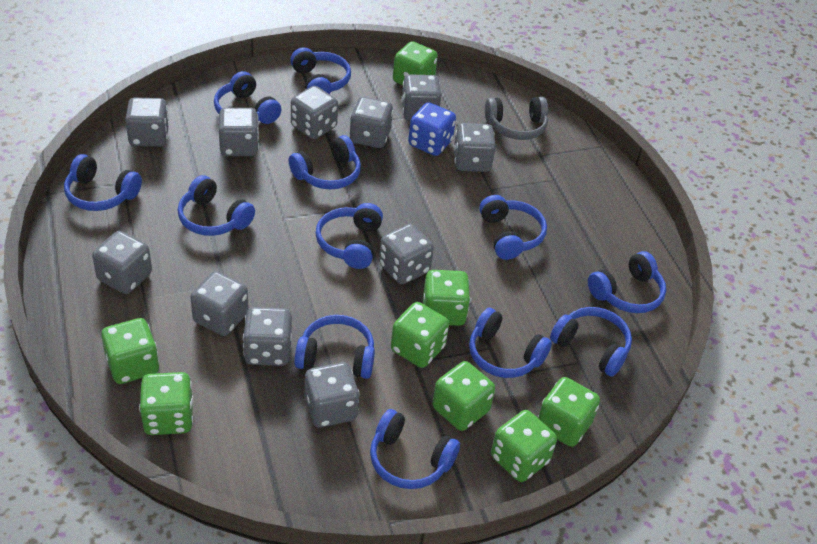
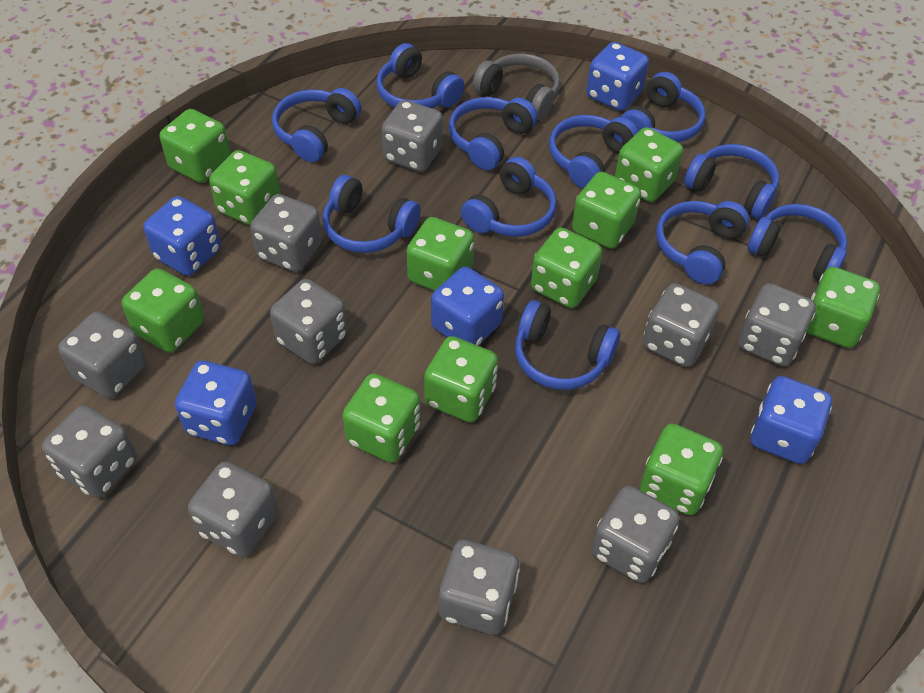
blue dice: [408,102,456,156] = 1 -> [144,196,221,276] [175,361,257,445] [431,267,504,345] [586,42,649,111] [751,376,832,464] = 5
blue headphones: [64,154,142,211] [178,175,255,236] [214,71,281,124] [289,135,361,189] [290,47,351,94] [295,315,375,379] [316,203,383,269] [370,409,460,489] [469,308,552,378] [479,195,547,260] [550,307,632,377] [588,251,666,313] = 12 -> [272,88,361,162] [322,175,421,253] [376,43,465,108] [449,97,537,170] [461,157,557,237] [515,300,620,390] [549,115,639,189] [621,72,706,142] [656,201,749,284] [684,144,779,219] [747,204,847,280] = 11
green dice: [101,318,159,384] [139,372,193,435] [391,302,449,368] [393,41,438,85] [423,270,470,326] [432,361,495,431] [491,410,557,482] [538,377,600,447] = 8 -> [122,268,204,352] [160,109,231,183] [209,150,280,226] [342,373,421,463] [407,217,474,291] [424,336,498,422] [531,228,602,308] [572,172,641,249] [615,127,683,202] [640,423,723,515] [806,267,880,348] = 11
grey dice: [92,231,152,294] [125,98,169,147] [190,271,249,336] [219,108,259,156] [243,307,292,366] [291,86,338,139] [305,362,360,427] [349,97,393,148] [379,224,434,284] [401,74,441,121] [453,123,496,172] = 11 -> [42,405,137,498] [58,312,146,398] [188,461,279,557] [250,194,322,272] [270,279,347,364] [381,100,443,172] [439,540,520,635] [592,485,679,583] [643,283,720,367] [738,283,816,366] = 10

